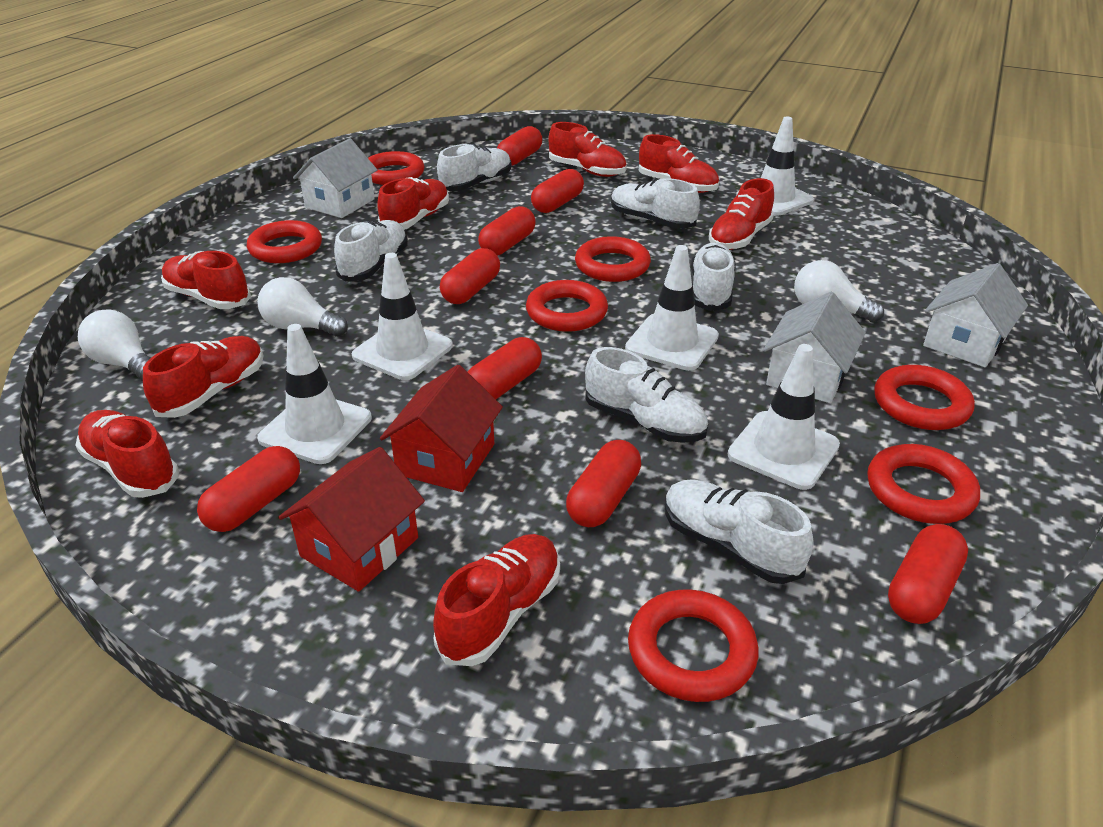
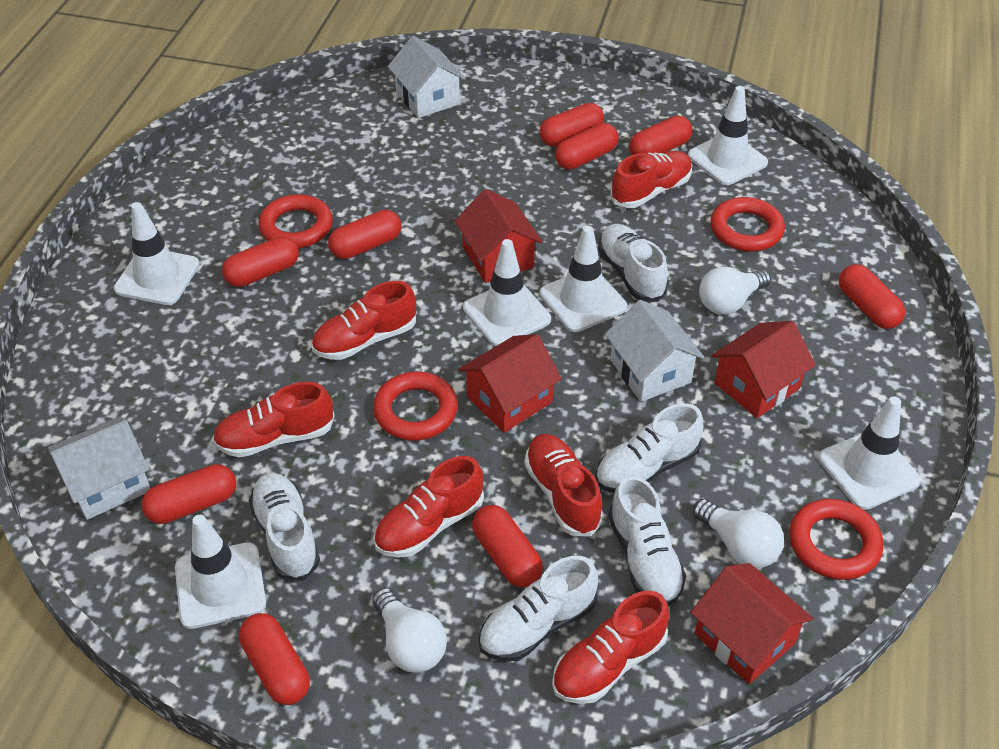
red capsule: [197,446,300,532] [440,248,500,304] [468,337,542,399] [478,206,536,255] [497,126,542,166] [531,169,584,213] [566,440,641,527] [888,524,968,624] = 8 -> [141,464,236,524] [222,236,299,287] [239,613,310,705] [328,210,401,259] [472,505,543,587] [539,103,604,147] [555,123,619,170] [629,116,692,155] [839,264,906,329] = 9
red house: [278,447,425,592] [380,365,503,492] = 2 -> [455,189,542,283] [458,334,562,433] [690,563,814,684] [712,321,816,418] = 4
red ring: [247,220,322,263] [368,151,425,185] [526,280,608,332] [575,236,651,282] [628,590,758,702] [868,444,980,524] [874,365,975,430] = 7 -> [259,194,333,248] [373,372,458,441] [711,197,785,252] [789,499,883,580] = 4
red shoe: [76,410,179,498] [143,336,263,418] [161,251,251,309] [377,177,449,230] [433,534,560,666] [548,122,627,177] [639,134,719,193] [709,178,774,250] = 8 -> [212,382,334,458] [312,281,416,360] [374,456,484,558] [524,434,603,537] [552,591,669,704] [610,151,692,208] = 6
white shoe: [334,220,408,282] [437,144,511,191] [585,347,708,443] [611,178,700,229] [665,479,814,584] [691,243,736,311] = 6 -> [249,473,320,581] [479,556,598,661] [595,403,704,493] [598,224,668,302] [608,476,686,606] = 5
white traffic cone: [257,324,372,464] [352,253,453,380] [625,245,719,371] [728,344,840,490] [736,117,814,216] = 5 -> [114,202,200,305] [175,515,266,629] [463,239,551,346] [539,226,627,332] [688,86,768,185] [818,396,921,510] = 6

